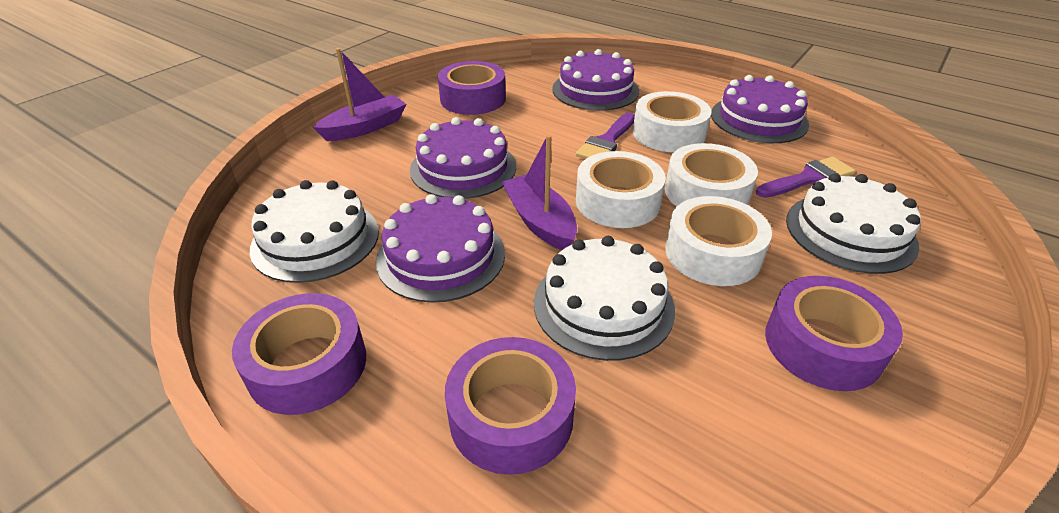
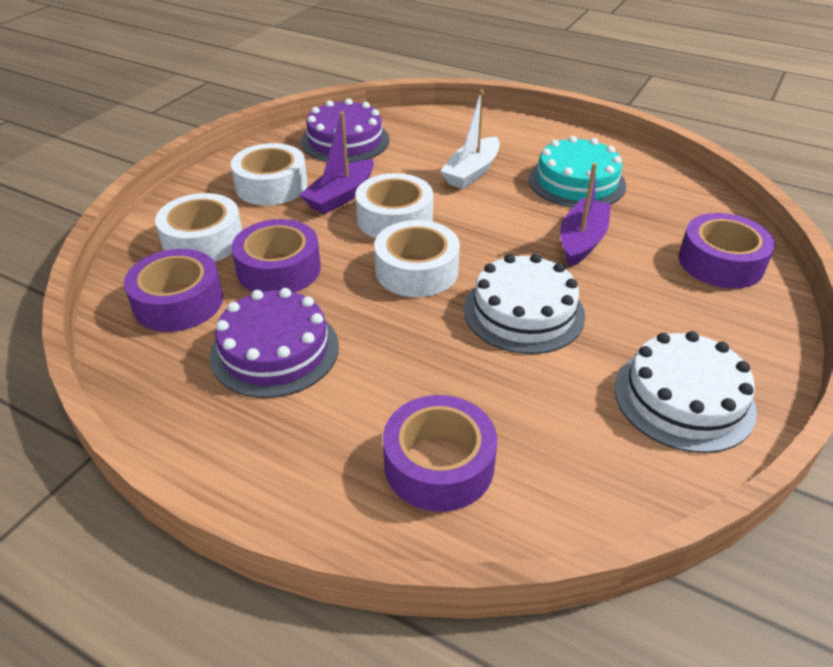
purple brush: [576,112,635,159] [756,157,855,198] = 2 -> none = 0
purple cake: [376,194,505,303] [410,117,516,199] [552,49,639,111] [711,75,809,143] = 4 -> [210,288,339,398] [301,98,390,163] = 2
turquoise cake: none = 0 -> [529,136,626,208] = 1
white boat: none = 0 -> [440,90,500,189] = 1
white cake: [250,180,379,283] [534,236,675,361] [786,173,921,274] = 3 -> [464,254,585,354] [614,331,757,453] = 2

